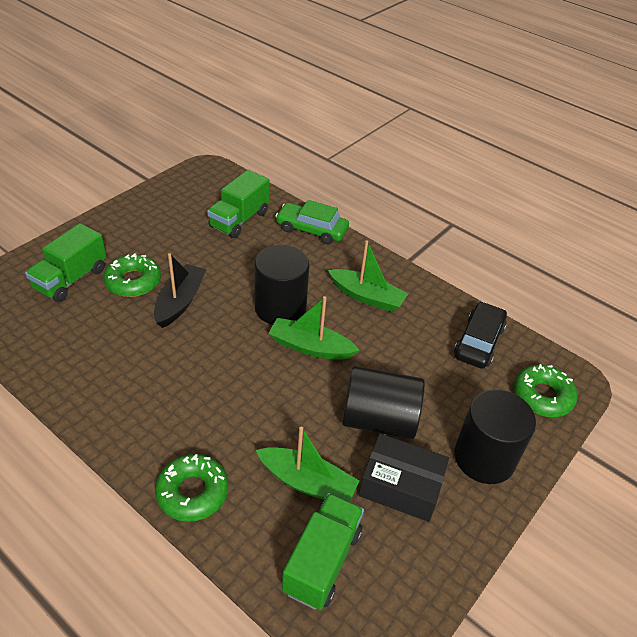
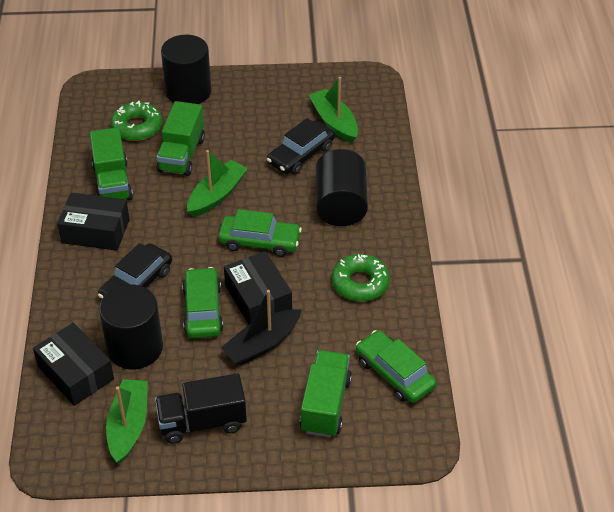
black box: [359,433,449,522] = 1 -> [33,323,114,406] [57,193,130,251] [224,251,292,325] = 3
black car: [454,302,507,369] = 1 -> [98,243,172,300] [267,118,335,175] = 2
black truck: none = 0 -> [155,374,247,444] = 1
green car: [276,200,349,244] = 1 -> [182,267,223,338] [218,209,302,257] [356,330,437,403] = 3
green donut: [104,253,161,297] [155,454,229,522] [514,364,578,417] = 3 -> [110,101,162,141] [332,254,390,302] = 2

